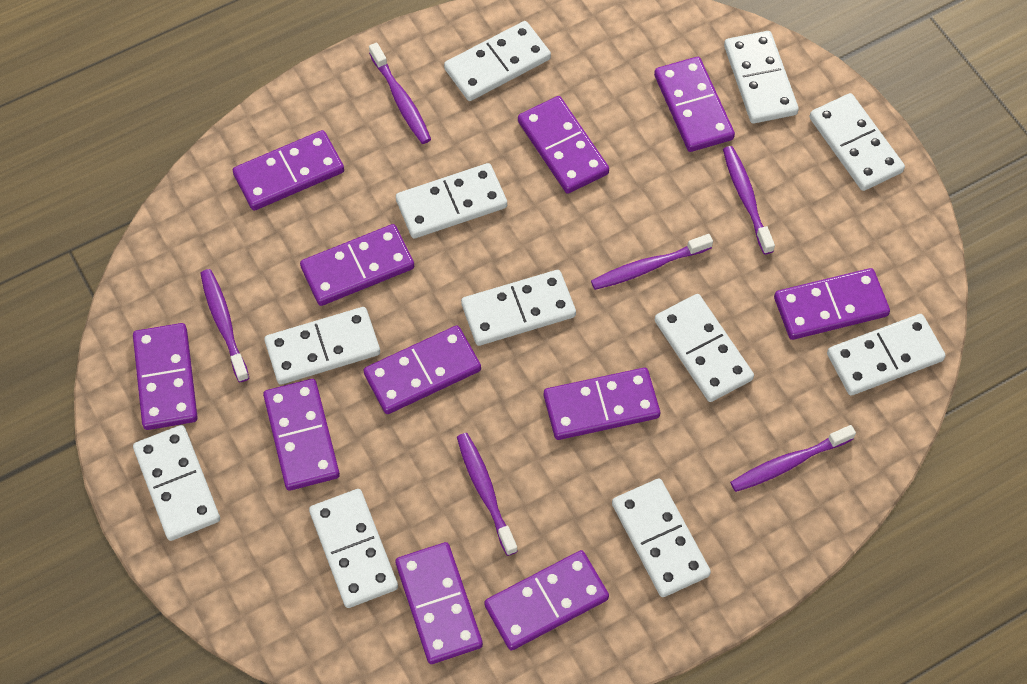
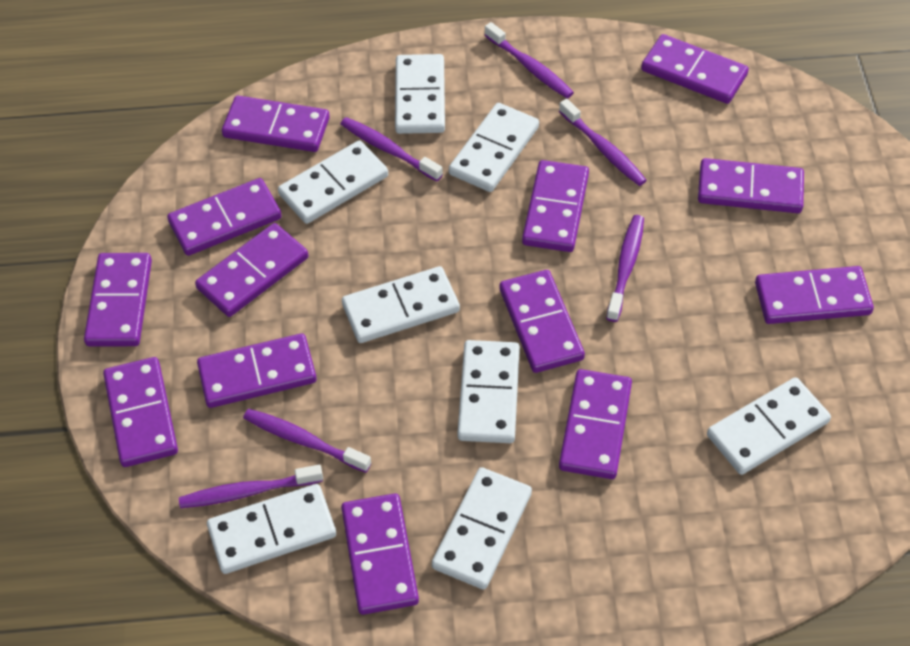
purple domino: [133,323,198,430] [233,130,344,211] [263,379,340,491] [300,224,414,306] [364,325,481,414] [396,542,483,664] [484,550,609,650] [518,96,609,194] [544,368,660,440] [654,57,735,152] [774,268,890,340] = 11 -> [84,253,152,347] [103,357,178,467] [167,178,282,256] [195,223,308,317] [197,333,317,408] [222,96,330,152] [341,493,419,615] [499,270,585,373] [522,160,589,252] [559,369,632,479] [641,34,749,104] [698,158,804,213] [755,266,874,324] = 13
white domino: [133,425,220,541] [264,307,380,385] [309,489,398,608] [396,163,507,239] [444,21,551,101] [461,270,576,346] [612,478,711,597] [655,294,754,402] [724,31,799,123] [809,93,905,191] [827,314,946,396] = 11 -> [207,484,336,574] [278,140,388,224] [342,266,460,343] [395,54,445,134] [432,467,532,590] [449,103,539,192] [457,340,520,443] [707,377,831,475] = 8

